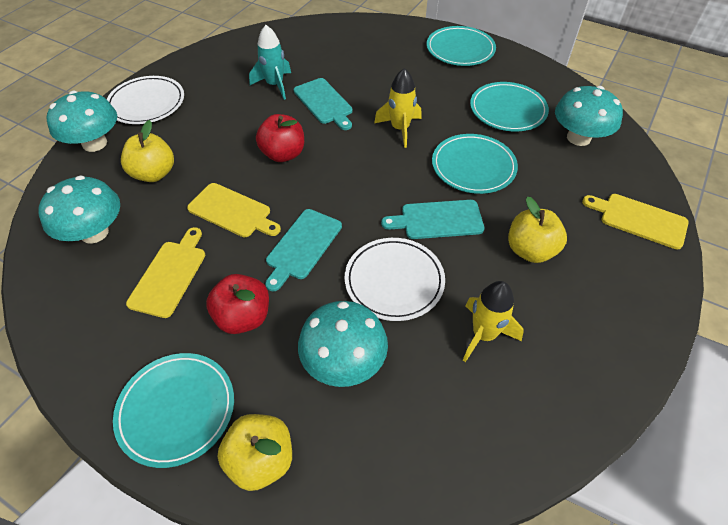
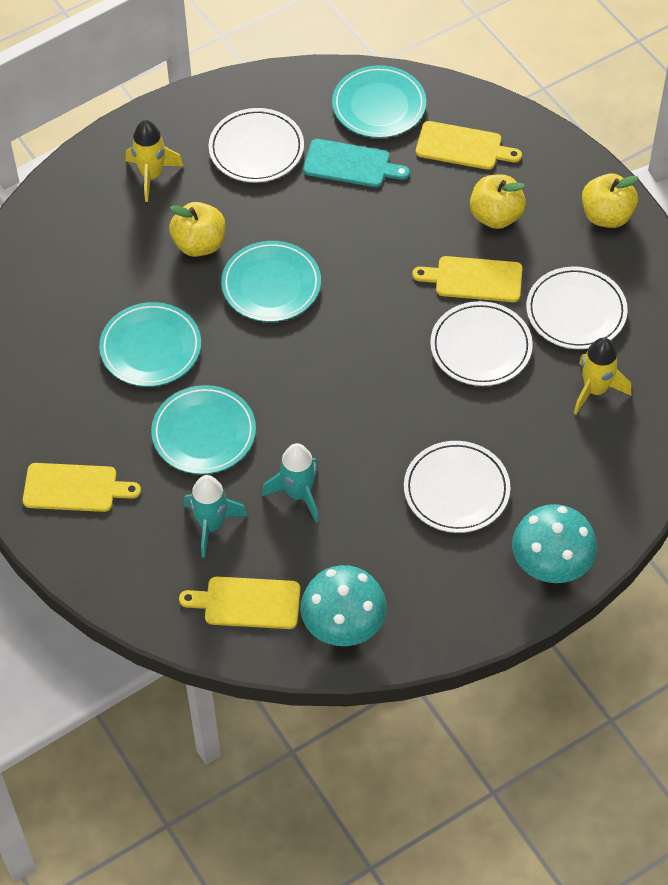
red apple: [206,274,269,334] [256,114,304,162] = 2 -> none = 0
turquoise cutting board: [265,209,342,291] [294,78,353,130] [381,200,484,239] = 3 -> [303,139,410,187] = 1
turquoise mushroom: [38,175,120,244] [46,91,117,152] [298,301,388,387] [555,86,623,146] = 4 -> [300,565,387,646] [512,504,597,583] = 2
turquoise rocket: [249,25,291,100] = 1 -> [184,475,247,558] [262,443,319,522] = 2
white plate: [107,76,184,124] [344,238,445,321] = 2 -> [209,108,304,182] [404,441,510,533] [430,301,533,386] [526,266,628,349] = 4
yellow cutting board: [126,227,205,318] [187,183,281,237] [582,194,689,249] = 3 -> [23,463,141,512] [179,577,300,629] [412,256,523,302] [416,121,522,170] = 4

